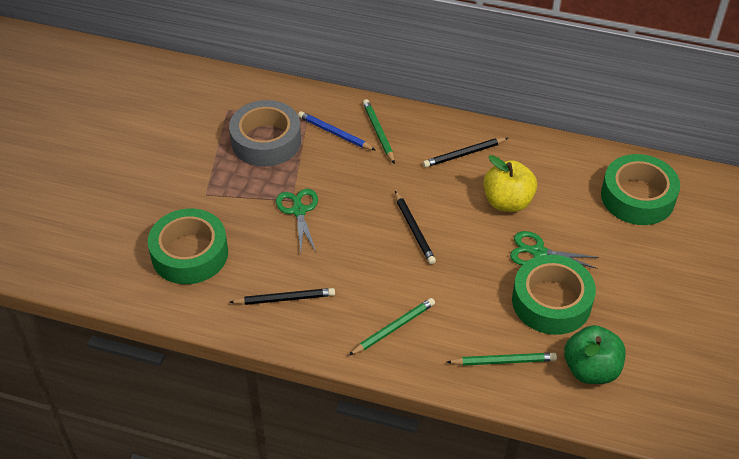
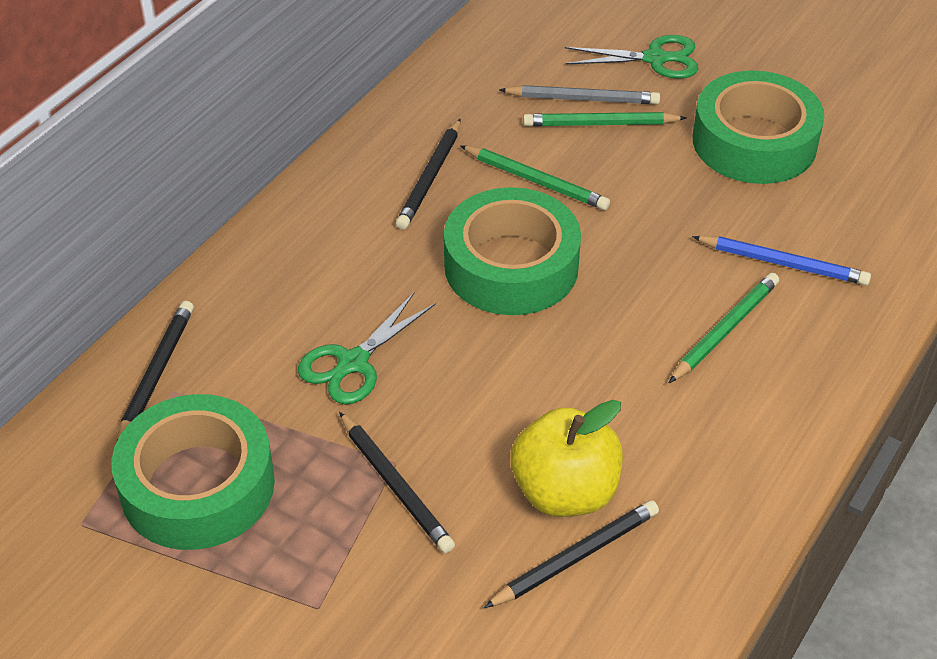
black pencil: [229,288,335,305] [395,191,436,264] [423,138,508,168] = 3 -> [117,301,194,440] [339,412,455,553] [396,119,460,229] [484,500,659,608] = 4
green apple: [564,325,625,384] = 1 -> none = 0
grey pencil: none = 0 -> [499,85,660,104] = 1
grey tape: [229,100,301,167] = 1 -> none = 0

